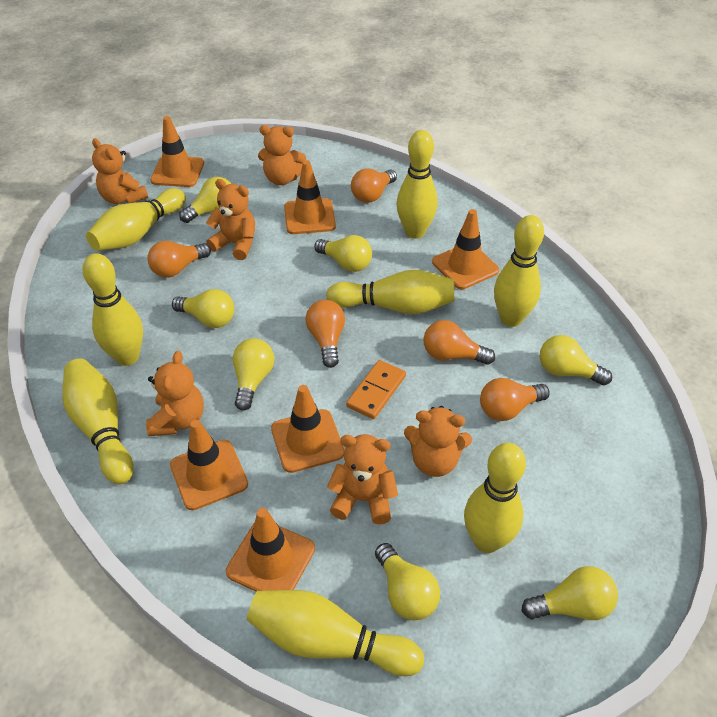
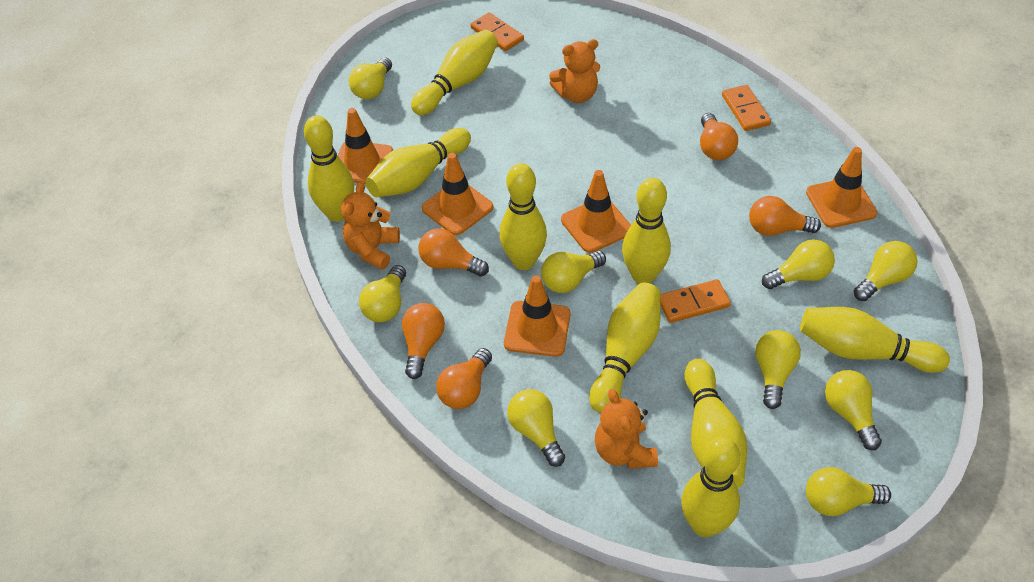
orange domino: [346,360,406,419] = 1 -> [470,12,524,51] [660,279,731,323] [722,85,771,131] = 3
orange teddy bear: [92,138,148,204] [146,351,204,436] [206,179,255,260] [258,125,306,185] [327,434,398,525] [404,406,472,477] = 6 -> [341,182,400,270] [549,39,600,103] [595,389,658,469] = 3
orange traffic cone: [150,116,204,187] [170,420,248,510] [226,508,315,592] [271,385,345,473] [284,160,336,234] [432,209,499,289] = 6 -> [338,108,393,184] [421,153,493,235] [504,275,570,357] [561,170,631,253] [806,147,877,228] = 5
yellow bowling pin: [62,359,134,484] [82,253,143,366] [86,188,186,251] [247,590,424,676] [326,269,455,314] [397,130,438,239] [464,443,526,553] [494,215,544,327] = 8 -> [304,115,354,222] [366,128,471,197] [411,30,498,115] [499,163,547,270] [589,282,661,413] [622,178,671,284] [681,437,740,537] [684,359,747,488] [800,307,950,373] = 9
yellow light bulb: [172,289,235,328] [179,177,231,223] [233,338,274,411] [314,235,372,272] [375,543,440,620] [522,566,618,620] [540,335,612,385] = 7 -> [349,58,392,99] [359,265,406,322] [507,389,565,467] [541,250,606,293] [755,330,801,409] [762,239,835,289] [806,467,891,516] [825,370,882,450] [854,241,917,301] = 9

